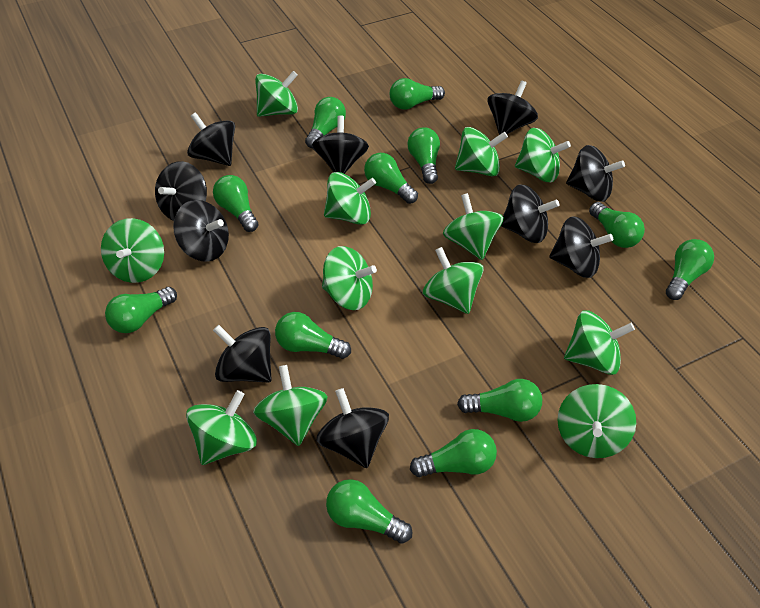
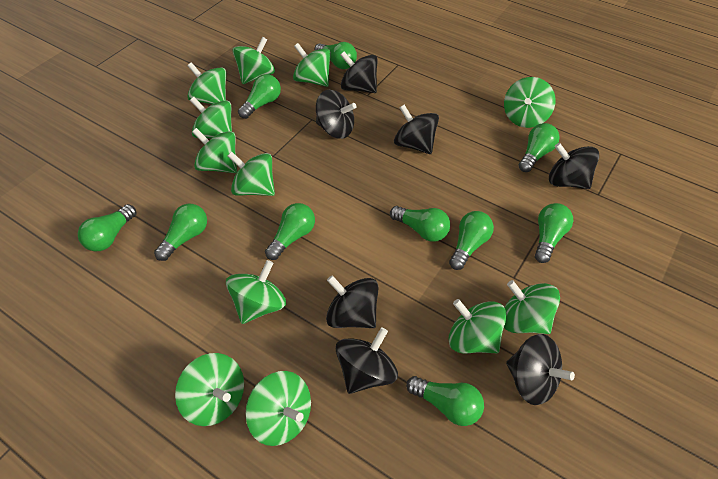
black spinning top: [155,161,207,221] [173,200,229,262] [187,112,235,166] [213,325,272,383] [312,116,369,174] [316,388,389,468] [487,81,538,135] [501,184,559,243] [549,216,613,278] [566,145,625,202] = 10 -> [316,90,357,139] [326,275,378,328] [336,327,398,394] [341,52,378,93] [394,105,439,154] [506,334,575,405] [549,143,599,189] = 7
green light bulb: [105,287,177,333] [213,175,259,232] [275,312,351,359] [305,97,346,148] [326,479,412,544] [364,153,418,204] [390,78,445,109] [407,127,440,184] [410,429,497,477] [457,379,542,422] [589,202,645,248] [666,239,714,300] = 12 -> [78,204,136,251] [154,204,207,261] [238,74,281,119] [265,203,315,260] [314,42,357,69] [390,206,450,242] [406,376,484,426] [449,211,494,270] [519,123,560,172] [535,203,573,263] = 10

